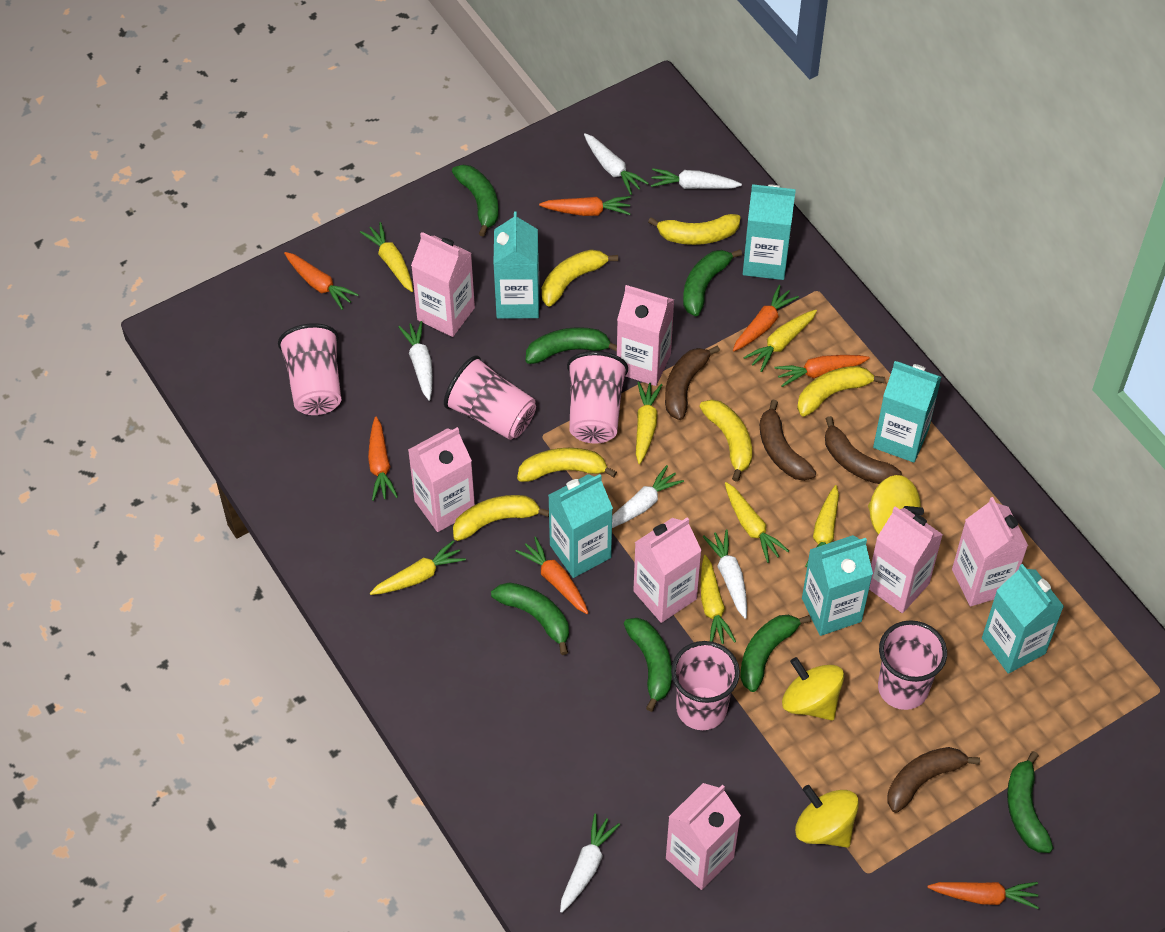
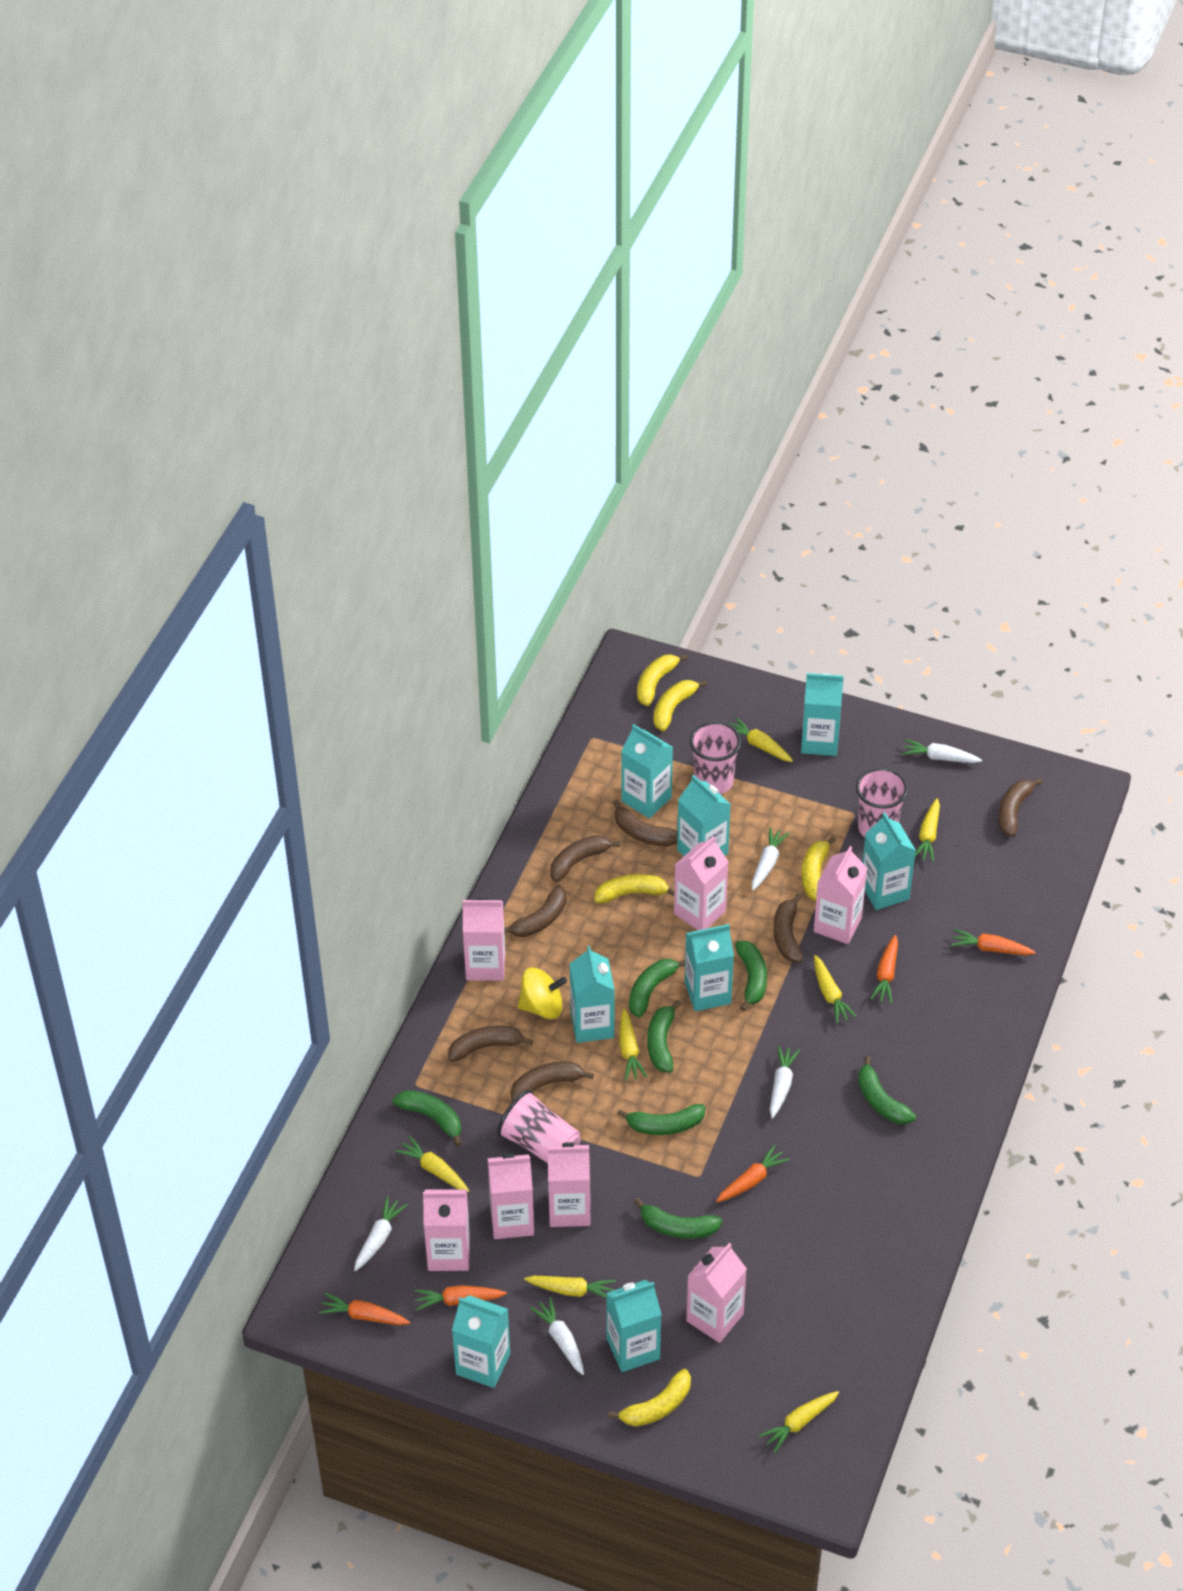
brown banana: [665,346,720,420] [760,400,816,481] [825,416,902,484] [887,747,980,813] = 4 -> [448,1025,533,1062] [504,885,566,937] [511,1061,594,1101] [550,835,621,882] [613,800,677,846] [773,893,803,962] [998,778,1043,837] = 7
orange carrot: [284,252,359,310] [368,417,398,501] [515,537,588,614] [539,196,631,216] [733,285,799,351] [775,355,870,387] [927,882,1039,909] = 7 -> [319,1293,410,1325] [414,1285,507,1311] [716,1145,790,1202] [870,935,898,1004] [951,929,1036,955] = 5
pink cup: [278,323,341,415] [444,355,536,440] [567,351,628,444] [671,641,740,730] [878,620,947,710] = 5 -> [497,1090,581,1163] [690,721,741,794] [856,768,908,837] = 3
turquoise carton: [493,211,539,318] [548,474,613,578] [743,184,796,280] [802,535,873,636] [873,361,941,463] [982,564,1064,674] = 6 -> [452,1295,510,1388] [570,946,615,1043] [606,1280,662,1372] [621,724,673,818] [677,775,731,856] [685,924,734,1011] [801,673,844,756] [863,813,916,910] = 8
white carrot: [398,321,433,401] [560,814,620,913] [584,133,649,195] [612,465,684,528] [651,168,742,189] [703,530,747,619] = 6 -> [354,1196,408,1271] [530,1297,584,1375] [752,827,790,890] [770,1046,800,1119] [902,739,982,763] = 5
yellow banana: [453,495,549,541] [517,448,617,482] [542,249,618,307] [648,214,741,245] [699,399,752,482] [797,366,885,417] = 6 -> [594,874,674,903] [609,1369,691,1427] [637,654,688,706] [653,680,707,731] [802,836,836,901] = 5
yellow spinning top: [782,657,844,720] [795,785,859,847] [868,475,924,535] = 3 -> [518,968,567,1019] = 1

